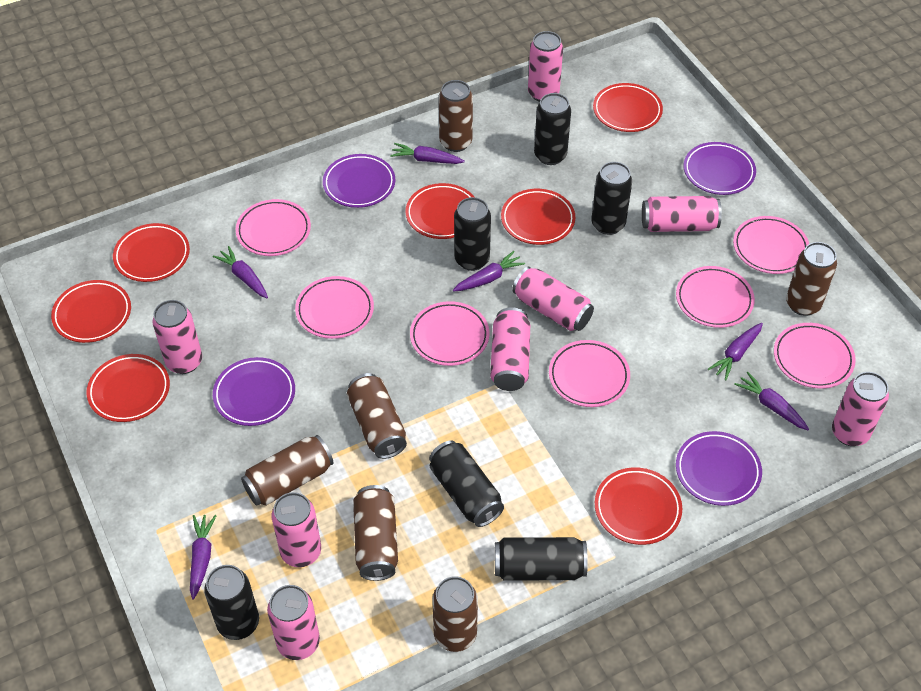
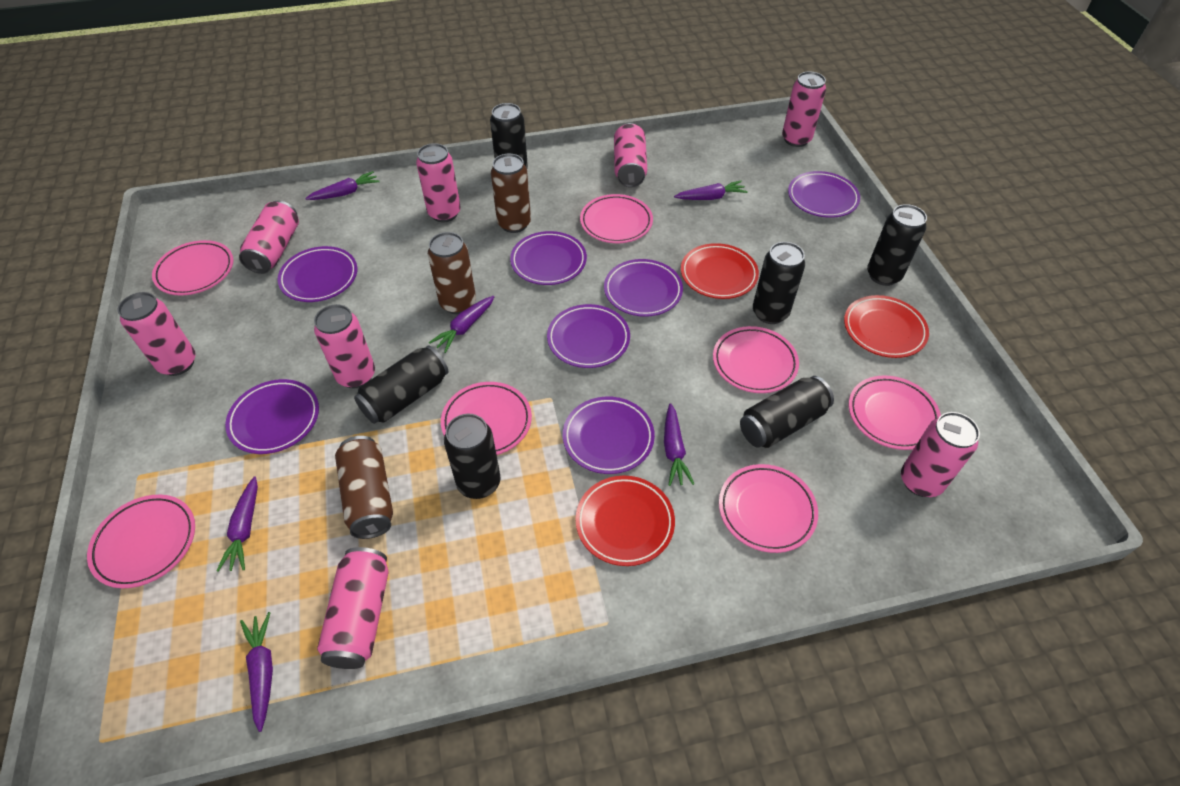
brown can: [241,435,334,506] [347,373,407,459] [353,485,398,581] [432,576,478,652] [439,80,473,152] [786,242,837,316] = 6 -> [335,436,393,539] [428,232,476,314] [491,154,531,233] = 3
purple plate: [213,357,295,426] [323,154,395,208] [676,431,762,506] [683,142,756,195] = 4 -> [225,379,319,454] [277,246,357,302] [510,231,587,285] [547,304,630,368] [563,397,655,474] [604,259,683,317] [788,171,860,218] = 7
red plate: [51,280,131,343] [87,354,170,422] [113,223,190,282] [405,183,474,239] [501,189,575,245] [593,83,663,132] [595,467,682,545] = 7 -> [576,476,675,566] [681,243,759,299] [844,295,929,358] = 3

